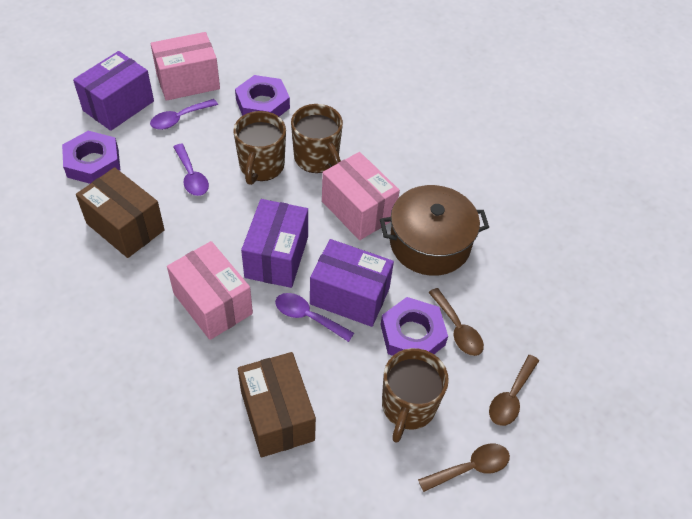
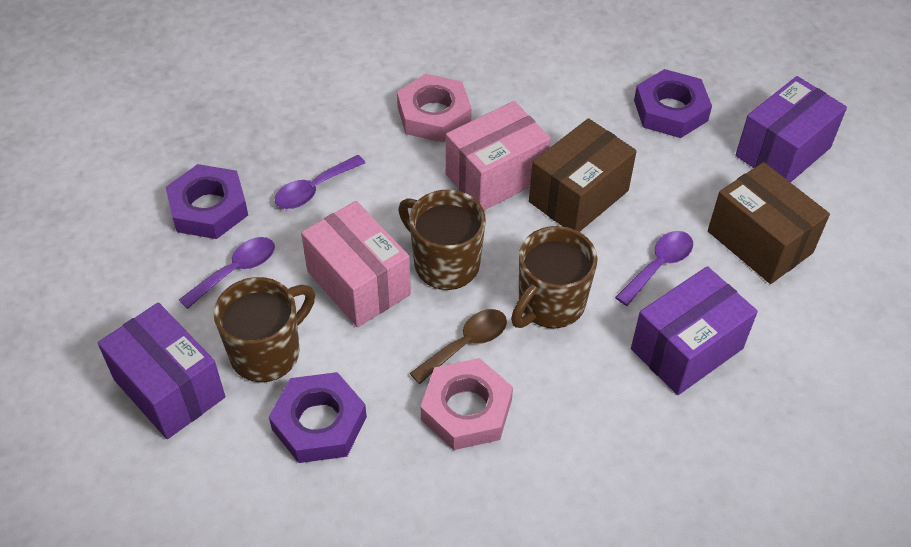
brown pot: [380,185,489,276] = 1 -> none = 0
brown spoon: [418,444,510,492] [428,288,484,356] [489,355,539,426] = 3 -> [410,309,507,384] = 1
pink box: [151,32,220,101] [167,241,253,340] [322,152,400,240] = 3 -> [301,201,411,327] [446,101,551,210] = 2
pink nut: none = 0 -> [397,74,472,142] [421,358,513,450] = 2

